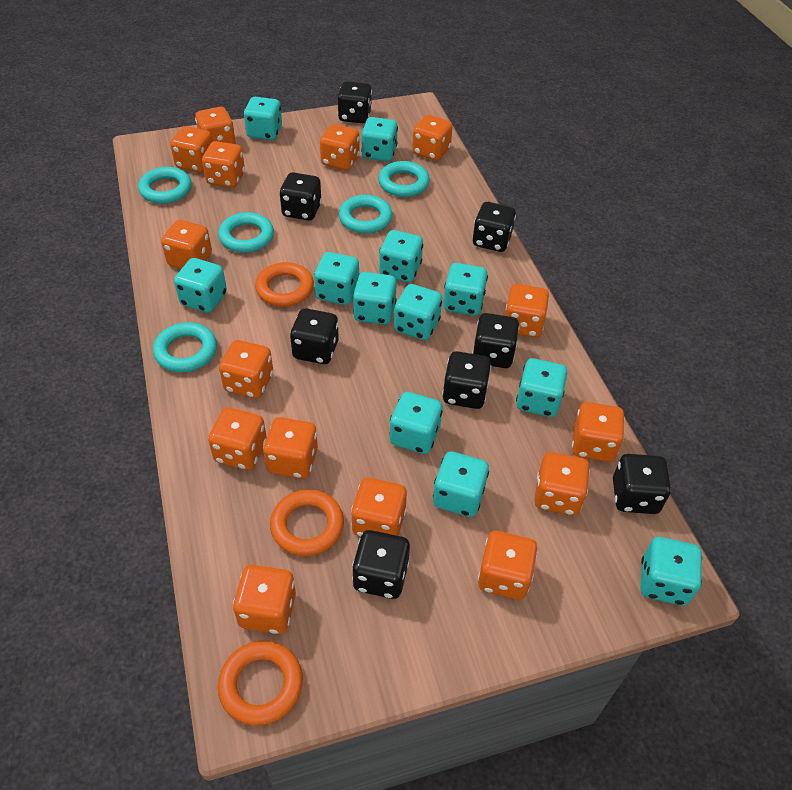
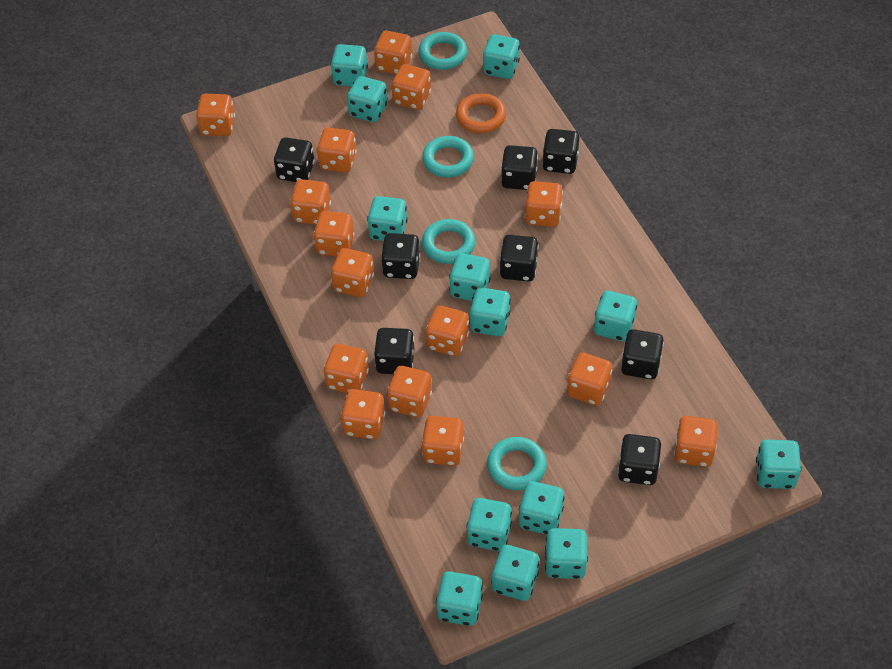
orange ring: [218,640,303,726] [255,262,314,307] [270,489,344,556] = 3 -> [456,93,506,133] = 1
turquoise dice: [174,258,227,313] [244,97,282,140] [314,252,359,305] [353,272,397,325] [361,117,398,161] [379,230,423,282] [389,392,443,454] [394,284,442,340] [433,451,489,517] [443,263,488,316] [516,358,567,417] [640,537,702,606] = 12 -> [331,44,368,87] [347,76,387,122] [367,196,407,241] [436,571,483,626] [449,253,491,301] [466,498,512,551] [470,287,511,336] [483,34,520,79] [492,545,539,601] [519,481,565,535] [545,528,588,579] [594,291,637,341] [756,440,801,489] = 13
turquoise ring: [138,167,192,204] [153,323,217,372] [218,212,274,253] [339,195,392,234] [378,161,430,197] = 5 -> [418,32,467,70] [422,136,474,177] [422,219,476,264] [487,437,547,490] = 4

